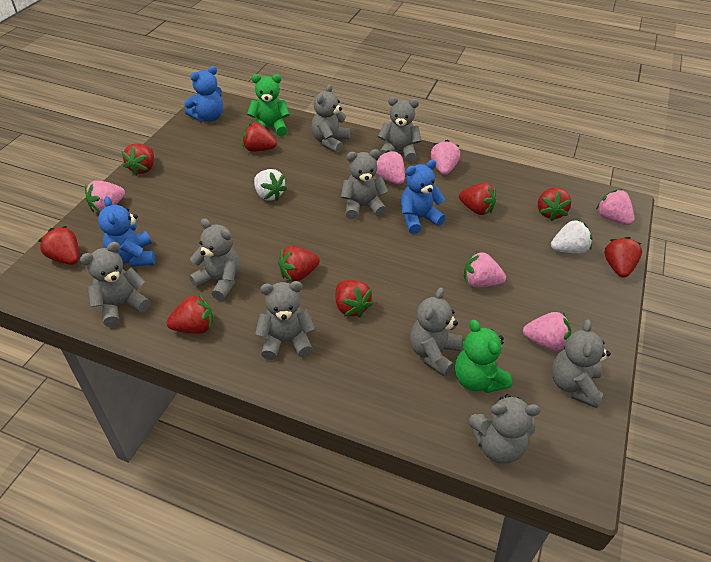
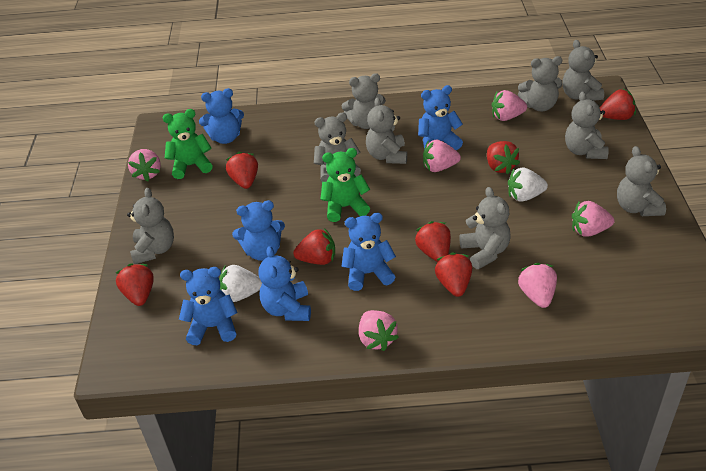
blue teddy bear: [98,196,155,267] [184,66,223,121] [401,160,446,234] = 3 -> [179,267,237,345] [199,88,244,144] [232,200,285,261] [258,246,311,321] [341,213,396,291] [418,85,463,150] = 6
red strawberry: [38,226,79,265] [122,144,154,176] [166,294,213,334] [242,122,277,152] [278,246,320,282] [335,280,373,318] [459,183,496,215] [538,188,572,221] [604,237,642,278] = 9 -> [116,264,154,306] [226,152,258,189] [293,228,335,265] [415,221,451,262] [435,252,472,297] [487,141,520,174] [600,89,636,120] = 7

